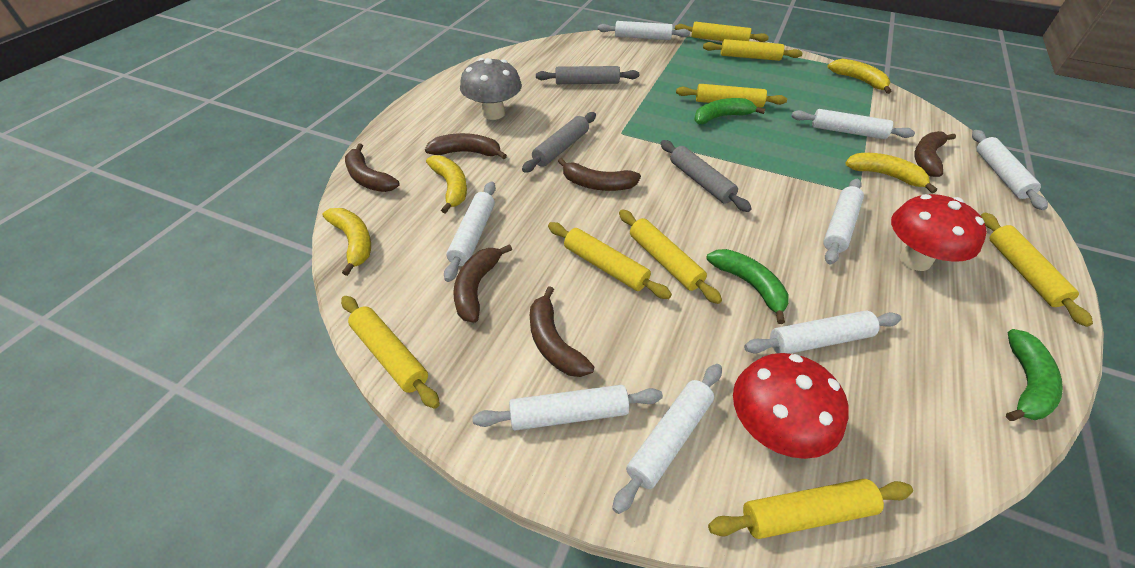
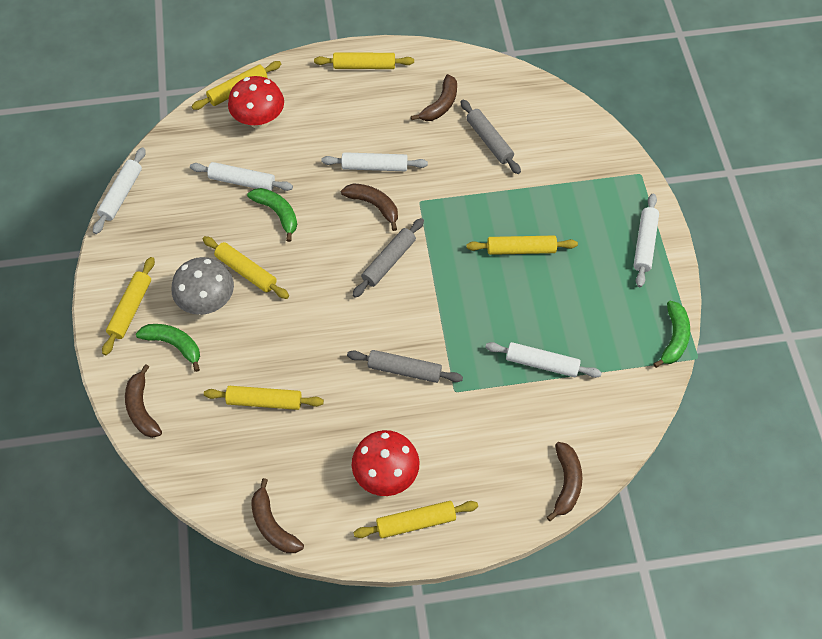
brown banana: [345,143,400,192] [425,133,507,159] [453,244,512,323] [530,286,594,377] [558,158,641,191] [914,131,956,177] = 6 -> [125,364,162,438] [251,478,304,553] [341,183,398,231] [411,74,457,121] [547,442,582,521] = 5
white rolling pin: [444,182,496,282] [473,385,663,431] [598,21,690,40] [612,364,722,514] [744,311,902,354] [791,109,915,139] [823,179,864,264] [972,130,1048,210] = 8 -> [93,147,146,234] [190,162,293,191] [322,152,428,171] [485,342,602,378] [634,194,659,287] = 5
yellow banana: [323,208,371,276] [426,155,467,214] [828,59,891,94] [845,153,937,193] = 4 -> none = 0
yellow rolling pin: [341,296,440,409] [548,222,672,299] [619,209,722,304] [675,22,769,42] [676,84,787,108] [703,39,802,61] [708,479,913,539] [981,213,1093,327] = 8 -> [102,257,155,355] [191,61,281,110] [203,236,289,299] [204,386,324,410] [314,52,414,69] [354,501,478,538] [466,236,578,255] = 7

